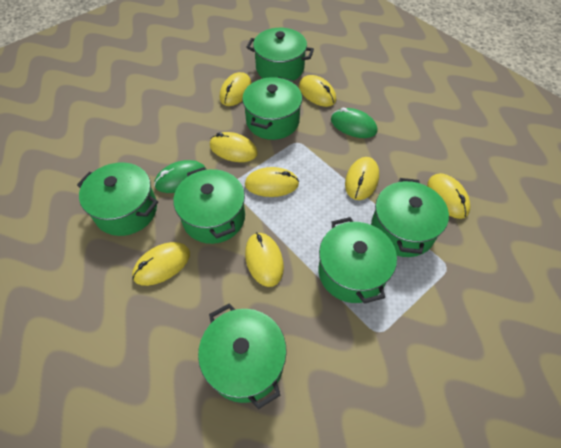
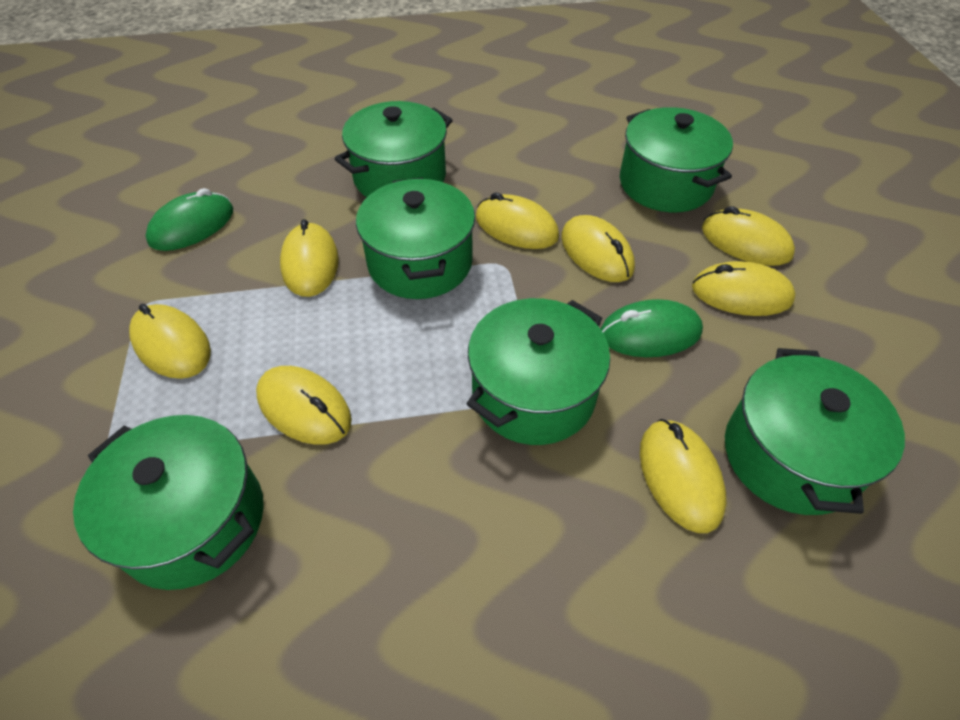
green pot: [77,162,158,236] [174,167,245,244] [198,303,287,409] [242,77,302,140] [246,28,314,81] [318,217,397,304] [371,178,449,257] = 7 -> [73,415,264,590] [335,101,453,197] [356,177,475,299] [467,298,610,445] [620,107,733,212] [725,348,905,515] = 6

